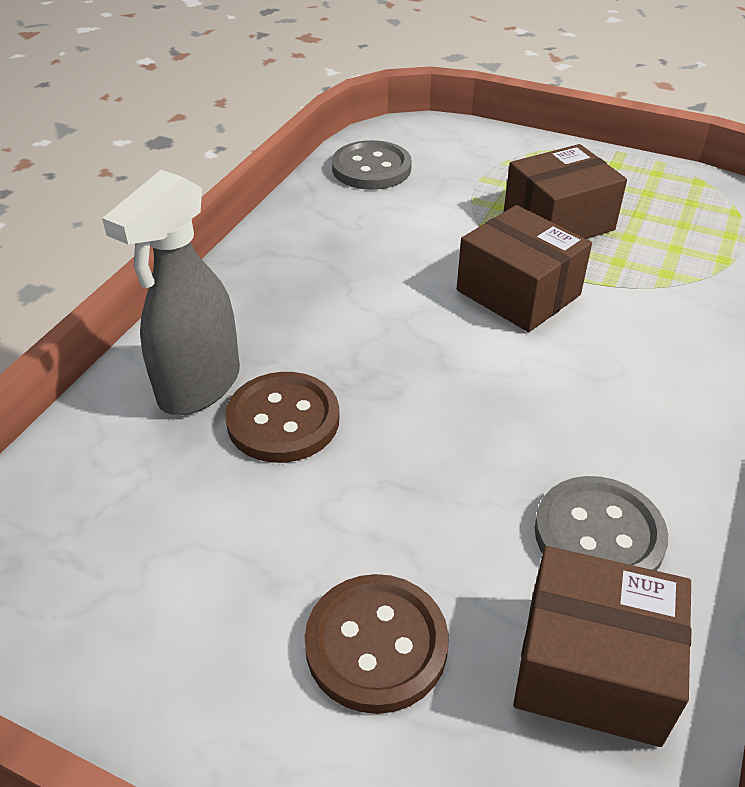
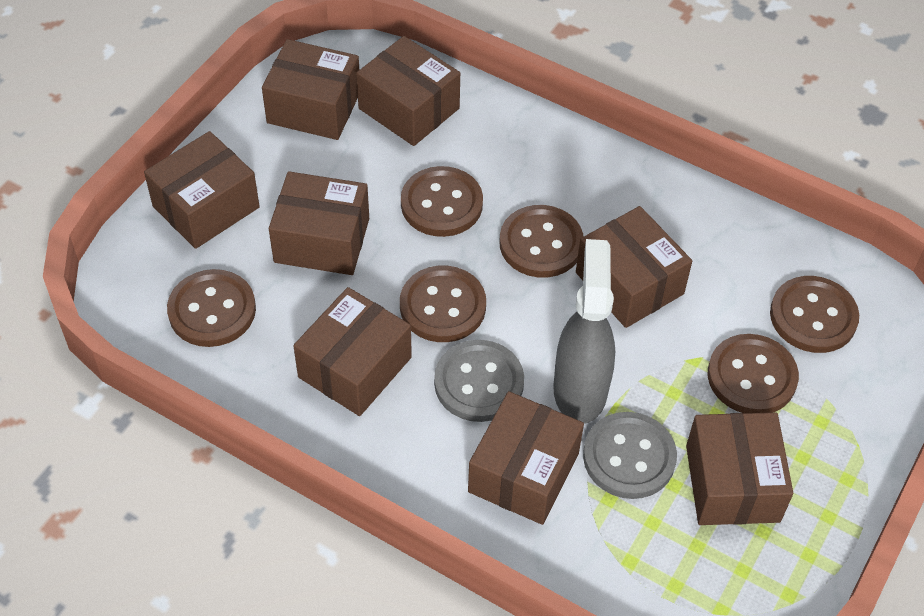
brown box: [457,205,592,332] [504,144,627,239] [513,546,691,747] = 3 -> [144,131,260,249] [262,39,359,140] [269,171,369,275] [293,287,412,416] [356,36,460,146] [468,391,584,525] [576,206,692,328] [686,412,793,525] = 8
brown button: [225,372,340,463] [304,574,449,714] = 2 -> [167,269,256,347] [400,266,486,342] [401,166,483,237] [499,205,583,278] [708,334,799,413] [770,276,859,353] = 6

